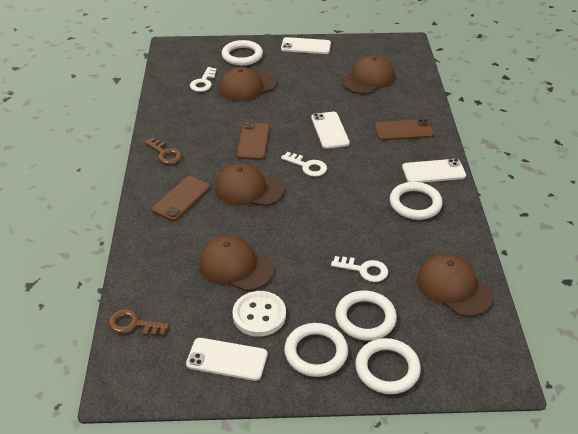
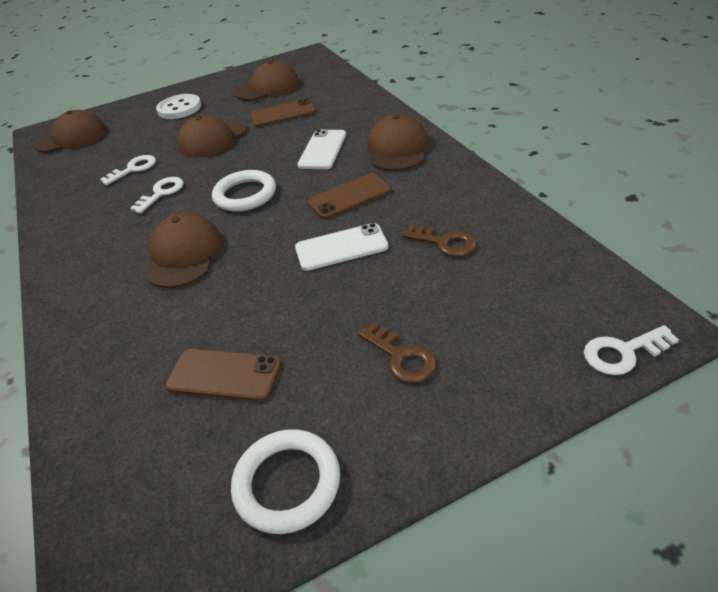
white phone: [186,338,267,381] [281,37,331,54] [311,112,350,149] [402,159,466,183] = 4 -> [295,223,389,271] [297,129,346,169] = 2
white ring: [222,40,263,66] [284,323,348,377] [335,291,397,341] [355,338,421,394] [390,182,443,220] = 5 -> [212,170,276,212] [231,429,340,534] = 2

